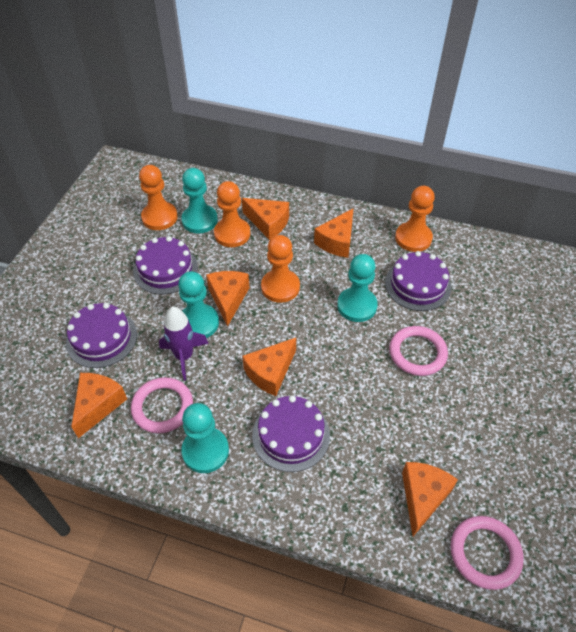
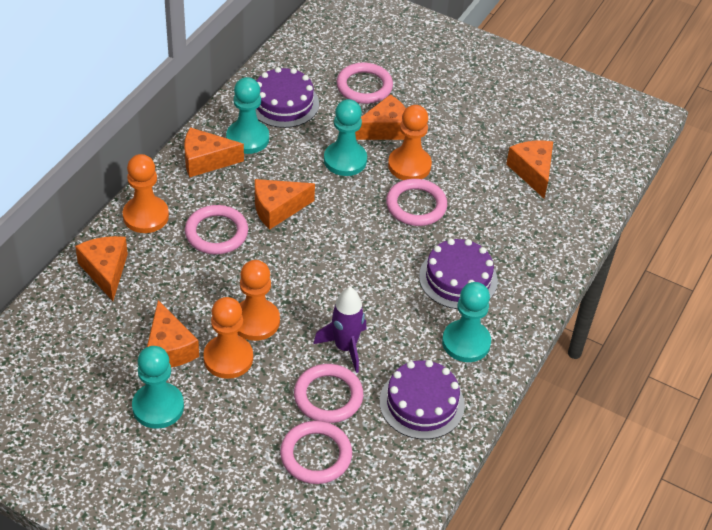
pink ring: [131,377,193,433] [389,326,448,376] [450,516,524,590] = 3 -> [185,205,248,254] [280,421,352,484] [294,364,363,423] [337,63,393,104] [386,179,447,226] = 5
purple cake: [66,303,137,368] [133,236,198,295] [252,395,330,472] [385,251,451,311] = 4 -> [255,67,319,128] [379,360,465,439] [419,239,498,309] = 3

